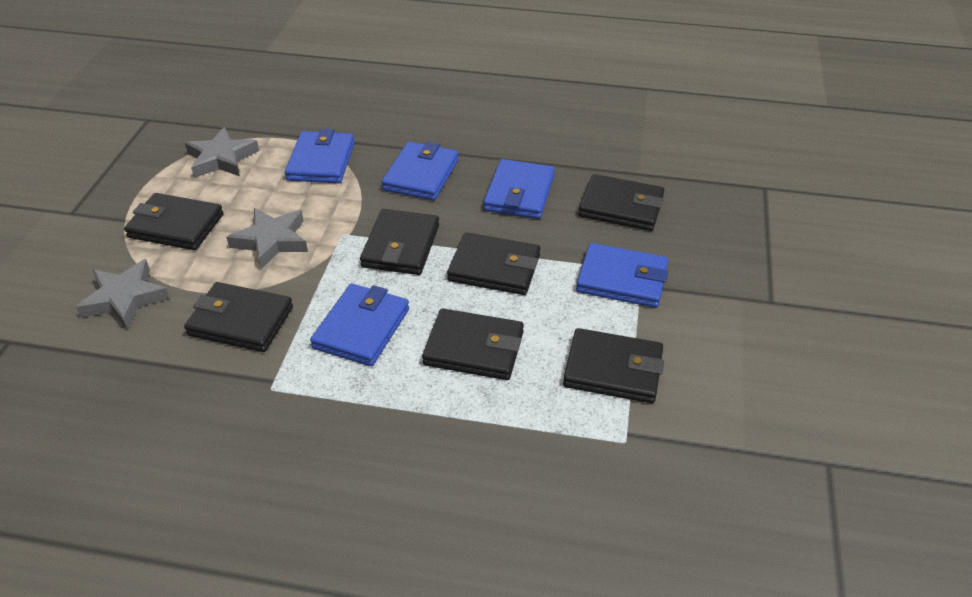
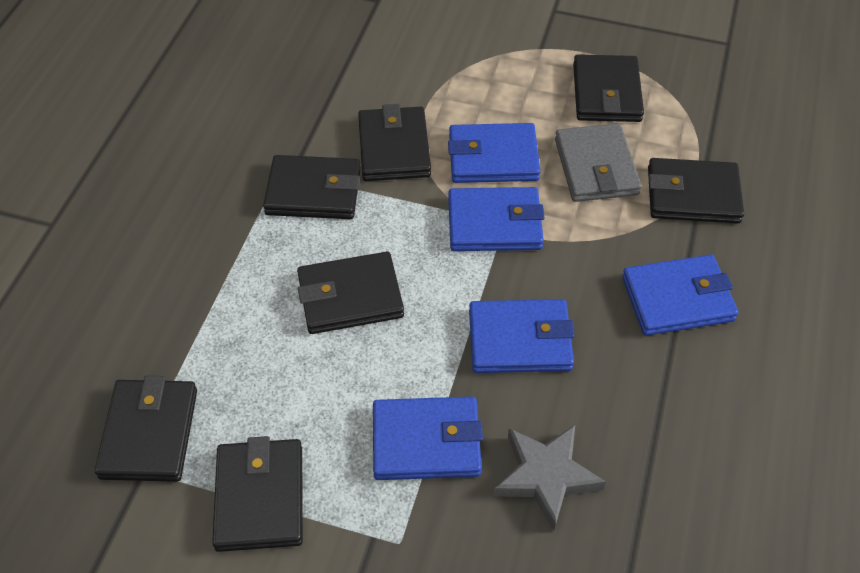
grey star: [76,259,170,329] [185,127,259,178] [226,208,308,269] = 3 -> [494,425,606,531] = 1
grey wallet: none = 0 -> [555,123,641,202] = 1

